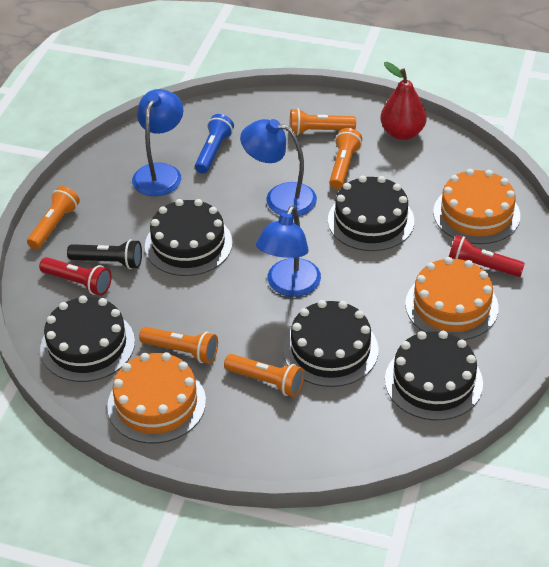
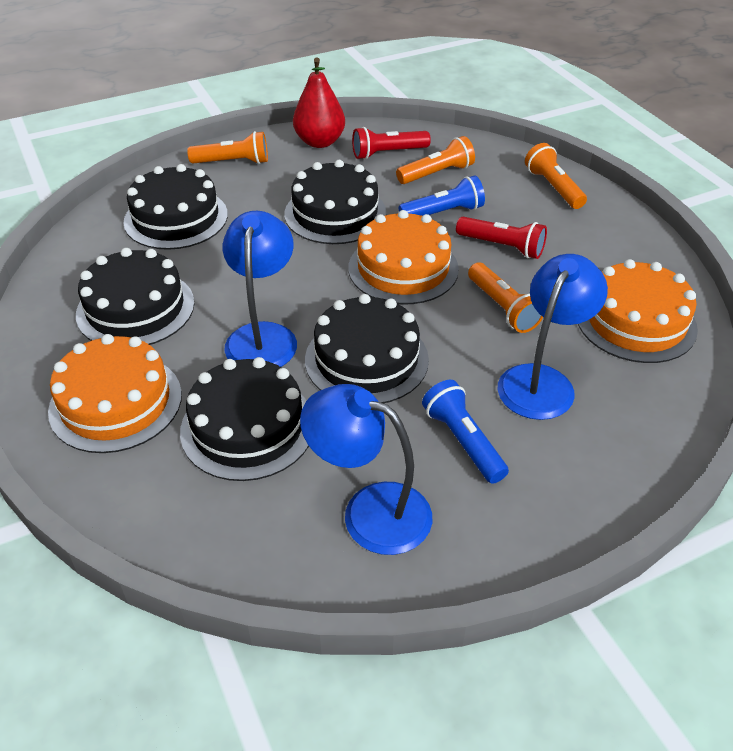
black flashlight: [67,239,142,269] = 1 -> none = 0
blue flashlight: [195,114,234,174] = 1 -> [399,175,485,216] [422,380,509,484] = 2
orange flashlight: [27,186,80,249] [139,327,218,364] [224,354,304,397] [290,108,356,136] [329,128,362,189] = 5 -> [187,131,268,164] [396,136,475,184] [468,263,543,333] [525,143,587,209] = 4

